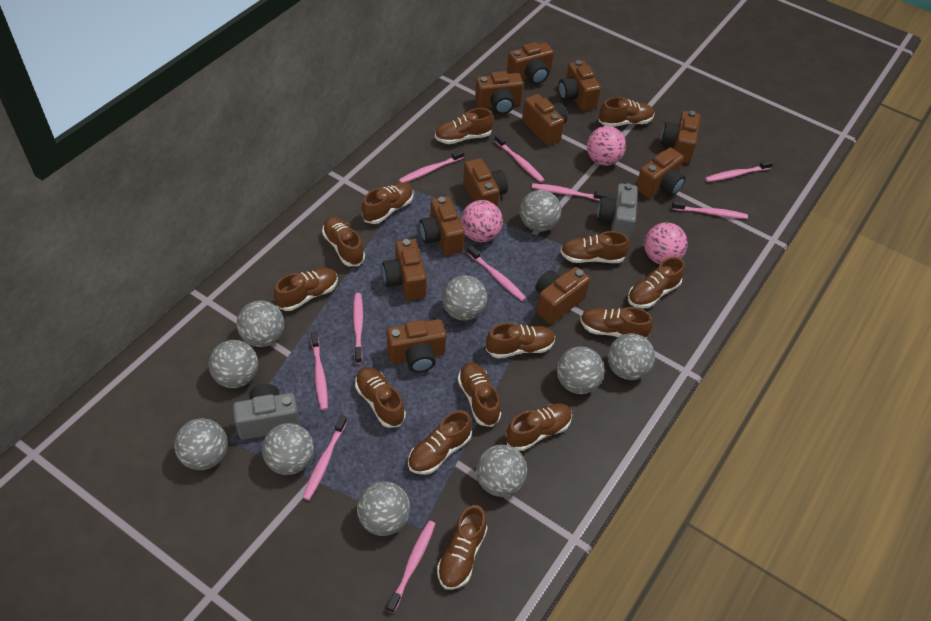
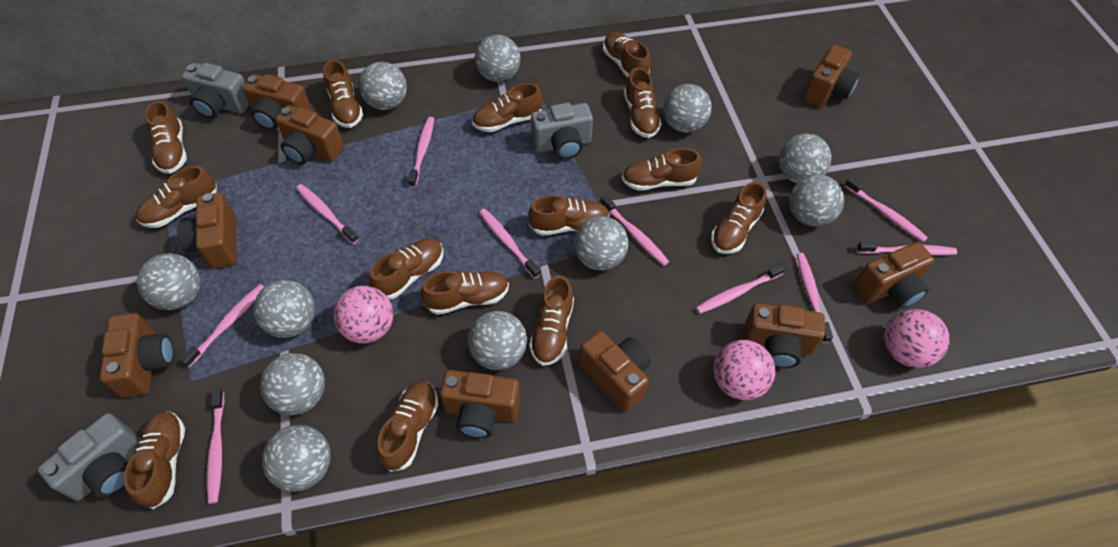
brown camera: [382,239,427,301] [387,319,446,373] [419,196,465,256] [463,158,508,207] [475,71,523,114] [507,42,554,84] [522,94,568,146] [535,267,590,324] [558,60,601,111] [636,148,686,198] [660,111,700,164] = 11 -> [100,313,174,398] [177,193,237,269] [243,74,312,130] [275,105,344,164] [440,370,520,438] [579,331,651,412] [744,303,825,368] [803,44,860,107] [854,242,934,309] = 9
grey ball: [174,418,228,470] [209,340,258,388] [236,301,284,347] [262,423,314,475] [357,481,410,536] [442,275,487,320] [476,444,527,497] [520,190,561,232] [557,347,605,394] [607,333,655,380] = 10 -> [137,253,201,310] [253,280,315,338] [260,353,325,415] [262,425,331,492] [359,62,407,110] [468,311,527,370] [475,35,521,82] [574,216,629,271] [663,84,712,133] [779,133,832,183] [789,174,844,227] = 11
grey camera: [233,384,300,440] [597,183,638,240] = 2 -> [38,413,140,501] [182,63,249,118] [531,103,593,159] = 3

